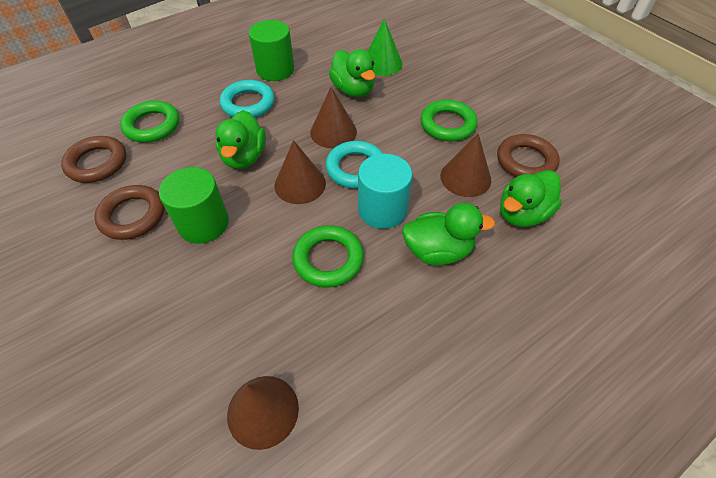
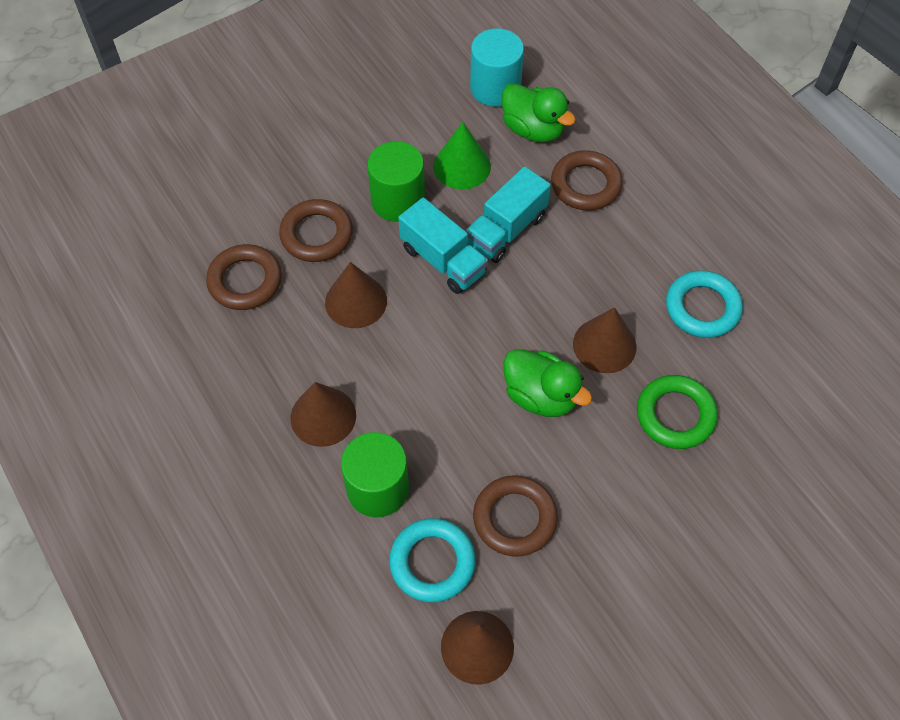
brown ring: [61,136,127,183] [94,185,165,240] [497,134,560,177] = 3 -> [206,244,282,310] [279,199,353,262] [473,475,558,557] [551,150,623,211] = 4
green duck: [215,110,266,169] [329,49,375,97] [402,203,495,266] [500,170,562,227] = 4 -> [502,83,576,142] [503,349,592,417] = 2
green ring: [120,100,180,143] [292,225,364,288] [420,100,477,141] = 3 -> [637,375,718,449] = 1
turquoise truck: none = 0 -> [398,197,488,294] [466,167,551,263] = 2

